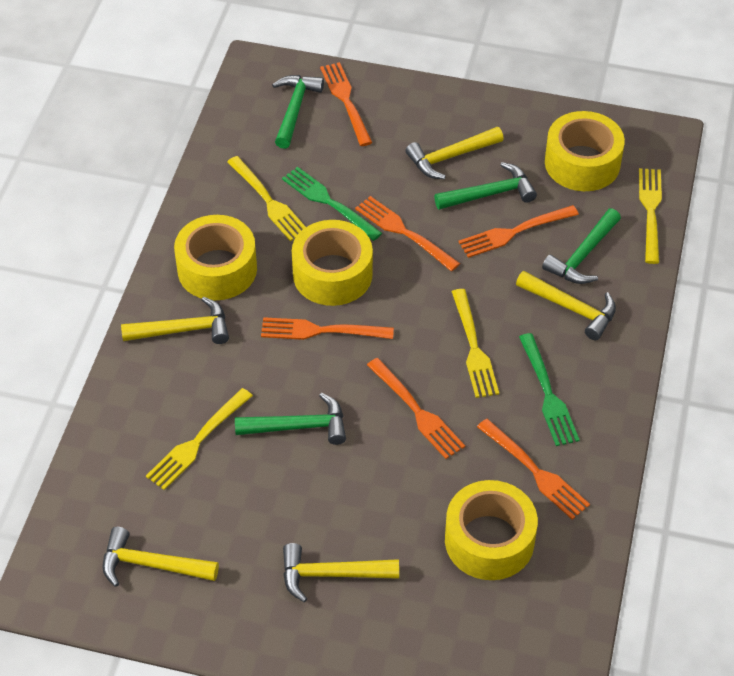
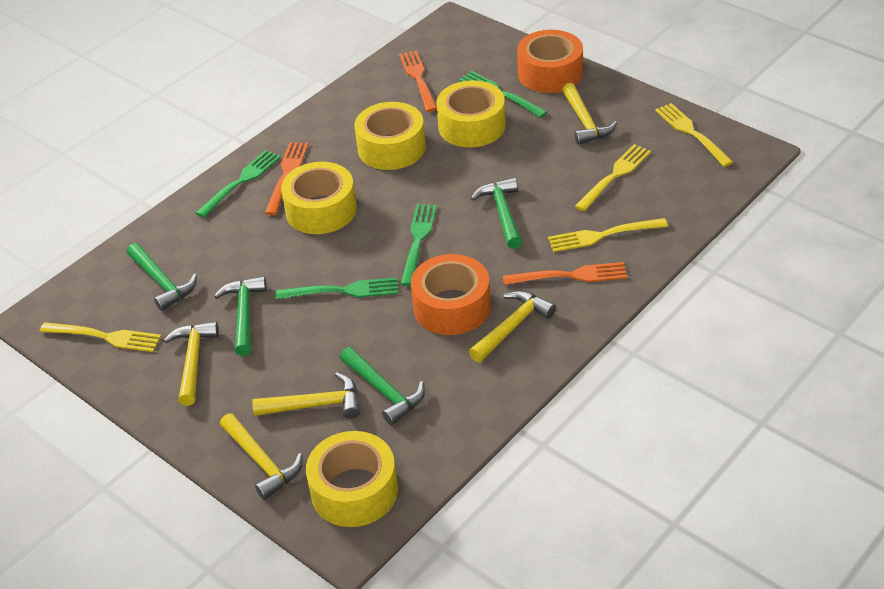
green fork: [282,167,382,241] [519,333,580,446] = 2 -> [196,150,281,218] [275,278,398,300] [401,204,437,286] [459,71,547,118] = 4
orange fork: [261,317,394,340] [320,62,372,146] [355,196,460,271] [367,358,465,459] [458,205,579,258] [477,419,590,520] = 6 -> [265,142,309,215] [399,50,437,112] [503,262,627,285] = 3
orange tape: none = 0 -> [411,254,491,335] [517,30,583,93] = 2

